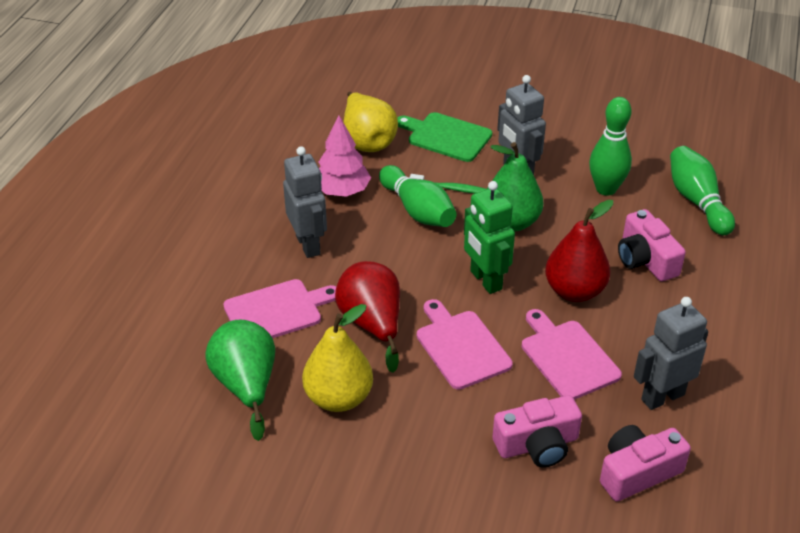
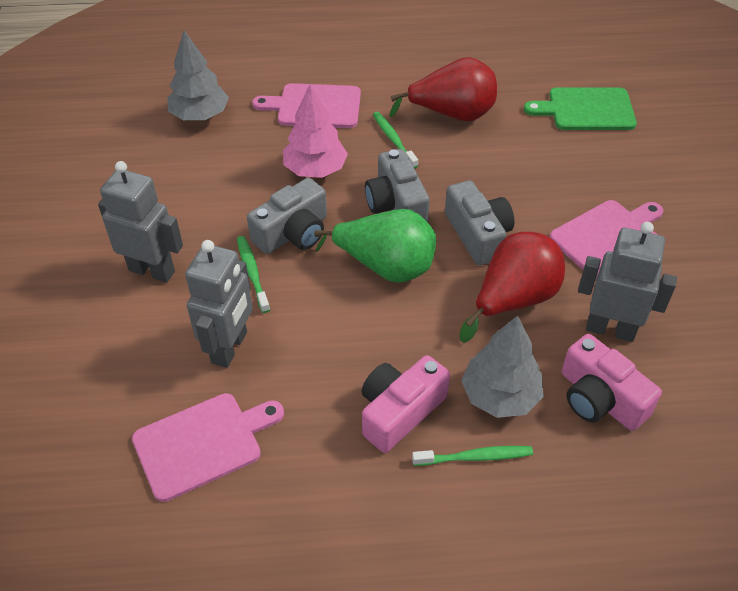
green bowling pin: [379,165,456,227] [589,97,632,196] [670,146,735,235] = 3 -> none = 0
green pear: [205,319,275,441] [487,142,543,231] = 2 -> [314,209,436,283] = 1
green robot: [464,181,515,294] = 1 -> none = 0
green toothbrush: [410,174,487,194] = 1 -> [237,236,270,313] [373,112,418,169] [412,446,533,466] = 3
grey camera: none = 0 -> [247,178,327,254] [365,149,430,222] [445,180,514,265] = 3
grey tree: none = 0 -> [167,30,229,120] [461,315,544,418] = 2
pink camera: [493,395,582,467] [600,425,691,502] [618,209,686,281] = 3 -> [362,355,450,453] [562,334,662,431] = 2
yellow pear: [302,304,373,412] [343,92,398,152] = 2 -> none = 0

